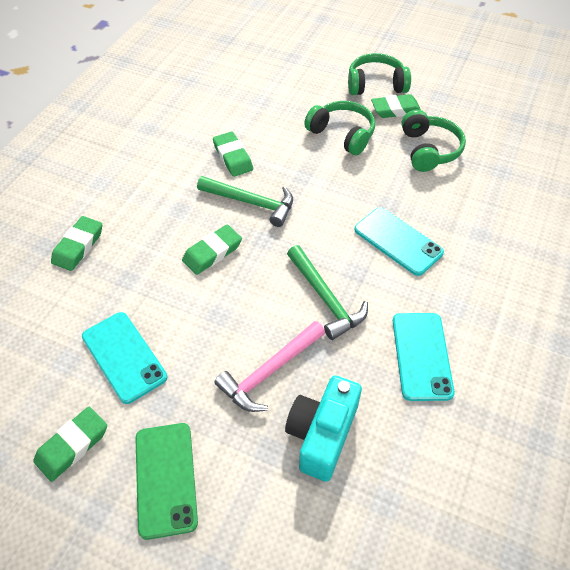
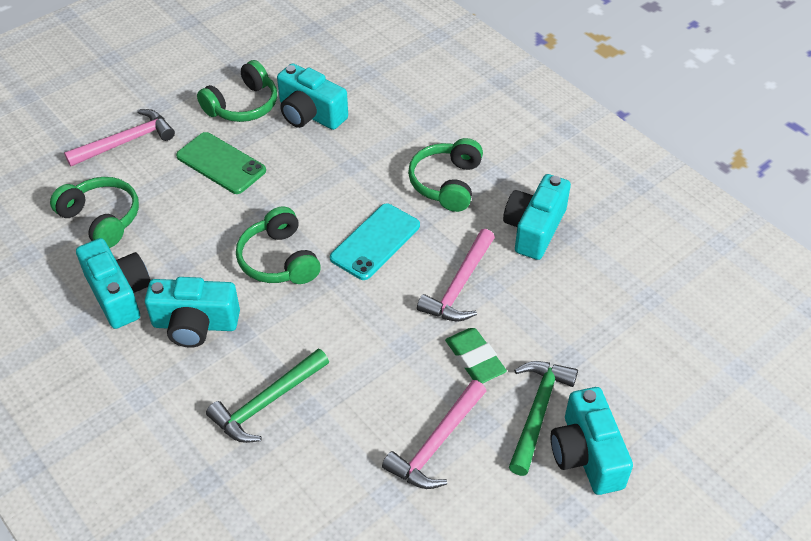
green eraser: [33,407,107,482] [51,216,102,271] [182,225,242,275] [213,132,253,177] [371,94,421,118] = 5 -> [445,328,507,384] = 1
green headphones: [304,101,375,155] [348,53,411,95] [401,110,466,172] = 3 -> [50,177,139,248] [197,60,277,122] [236,207,321,284] [408,138,483,212] = 4
pink hammer: [214,321,325,412] = 1 -> [64,109,175,167] [382,380,486,489] [417,229,495,321] = 3
turquoise camera: [285,375,362,482] = 1 -> [76,238,150,329] [145,277,240,348] [277,63,348,130] [503,174,571,260] [551,387,633,495] = 5
turquoise phone: [82,312,167,404] [354,207,444,276] [393,313,455,401] = 3 -> [330,203,420,280] = 1

